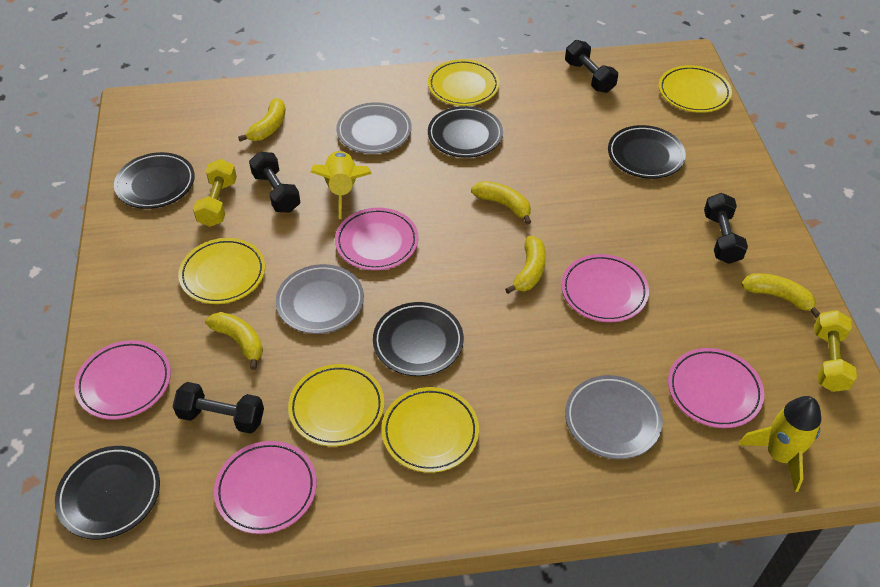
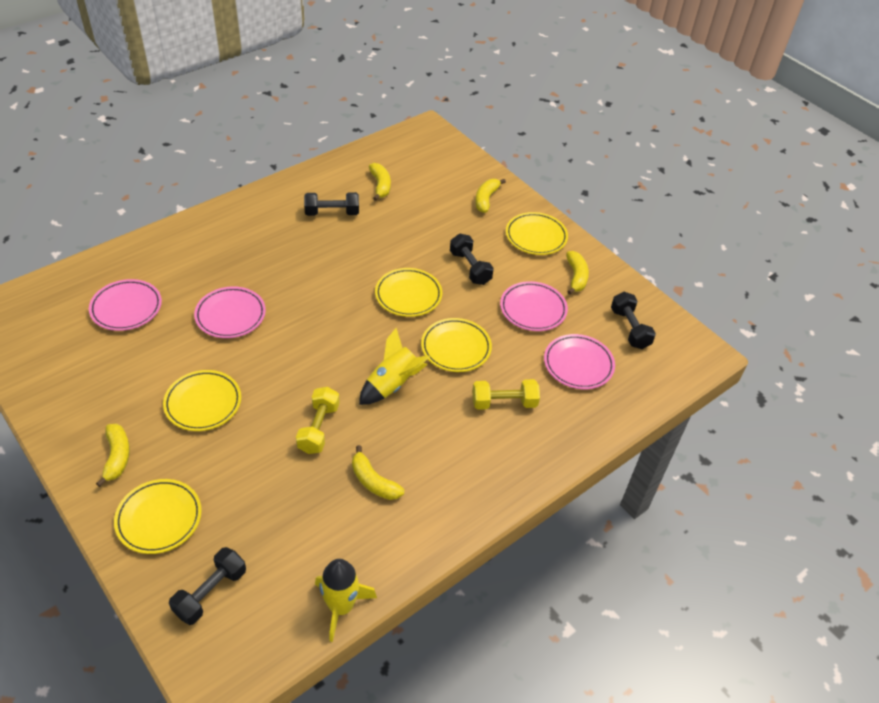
black plate: [55,446,160,539] [114,152,195,209] [373,302,464,376] [428,106,503,158] [608,125,686,179] = 5 -> none = 0
grey plate: [276,264,364,334] [336,102,412,154] [565,375,663,459] = 3 -> none = 0
pink plate: [74,340,171,420] [214,441,317,534] [335,208,418,270] [561,254,649,322] [668,348,764,428] = 5 -> [89,279,162,331] [194,286,266,338] [500,281,568,331] [544,334,615,389] = 4

